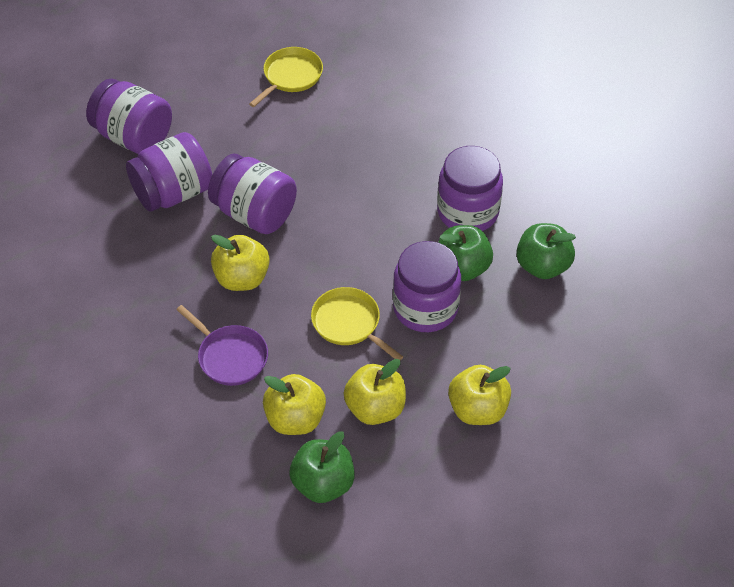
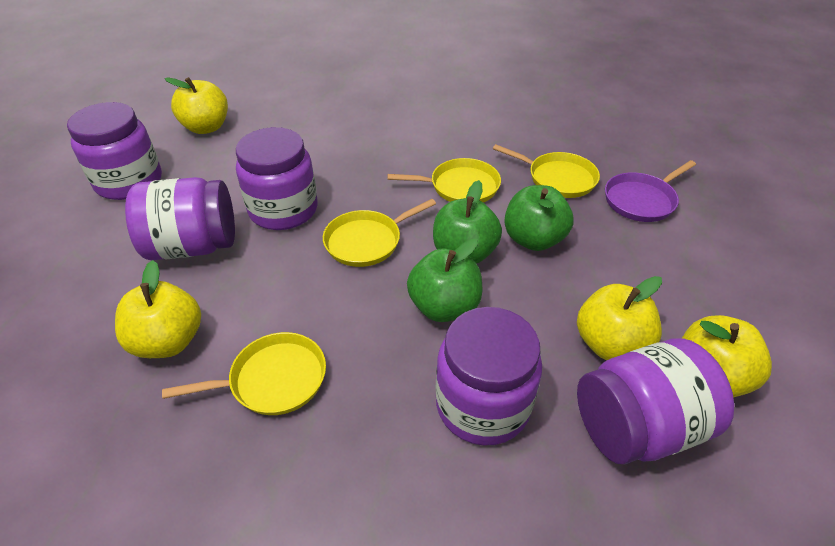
yellow pan: [249,47,323,107] [311,287,403,360] = 2 -> [162,332,326,415] [323,199,436,267] [388,158,501,202] [493,144,600,198] = 4

